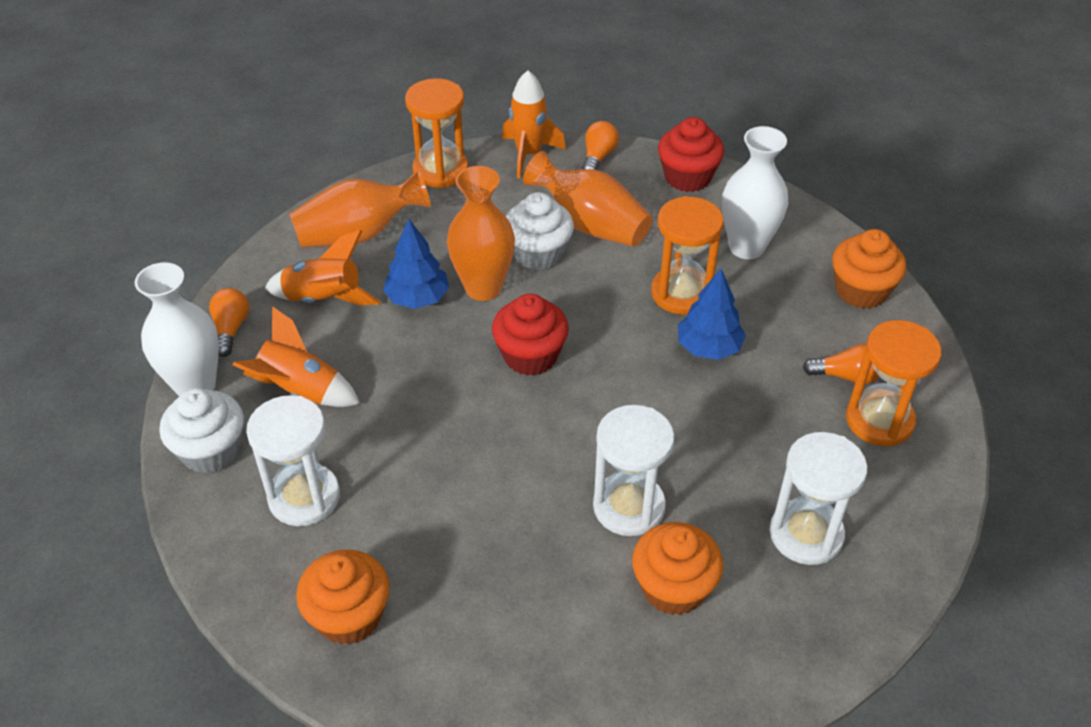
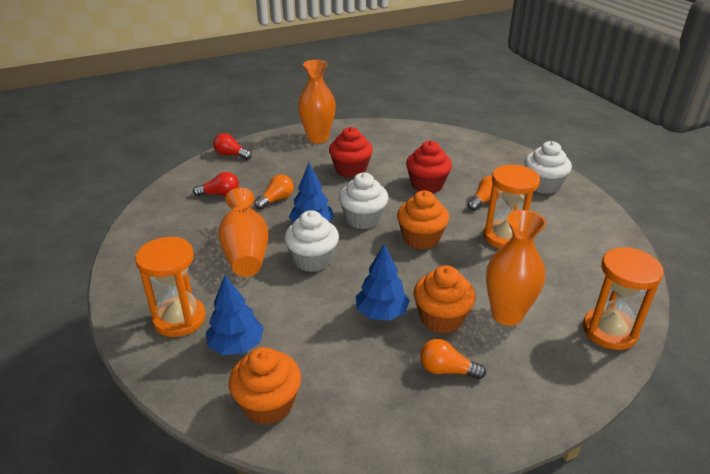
blue tree: [383,219,449,309] [678,269,746,360] = 2 -> [206,275,264,355] [289,163,334,223] [356,244,410,321] = 3
orange rocket: [233,306,360,407] [265,230,381,305] [502,70,566,178] = 3 -> none = 0
red light bulb: none = 0 -> [193,172,239,196] [213,133,252,160] = 2
white cupcake: [159,388,244,474] [506,192,574,271] = 2 -> [284,210,339,272] [339,173,389,229] [525,141,572,194] = 3
white hourglass: [246,395,340,526] [593,405,674,536] [770,432,867,565] = 3 -> none = 0
white vase: [134,262,219,396] [722,126,788,259] = 2 -> none = 0

